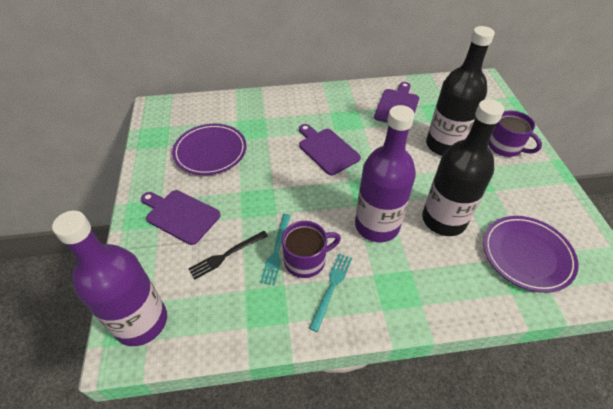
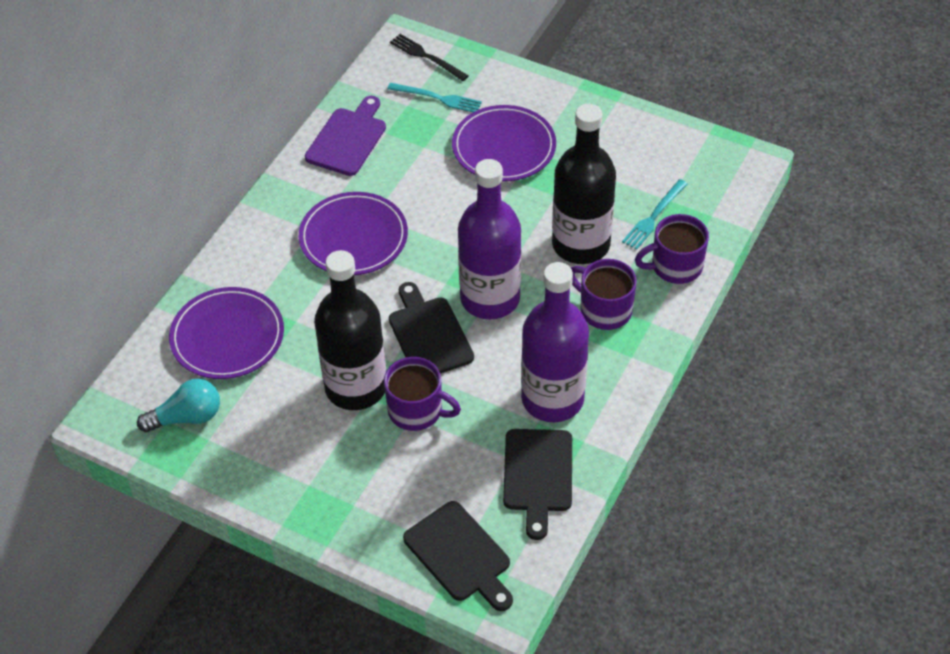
black cutting board: none = 0 -> [389,282,474,374] [403,501,513,611] [503,429,572,540] = 3
purple cutting board: [141,190,221,245] [299,124,361,175] [374,82,419,123] = 3 -> [305,96,386,176] = 1
purple mug: [282,221,341,278] [488,110,542,157] = 2 -> [384,357,461,431] [571,259,637,330] [635,214,709,284] = 3
purple plate: [172,124,247,175] [483,216,578,293] = 2 -> [169,287,284,379] [299,192,408,275] [452,105,556,181] = 3
turquoise light bulb: none = 0 -> [137,379,220,432] = 1

